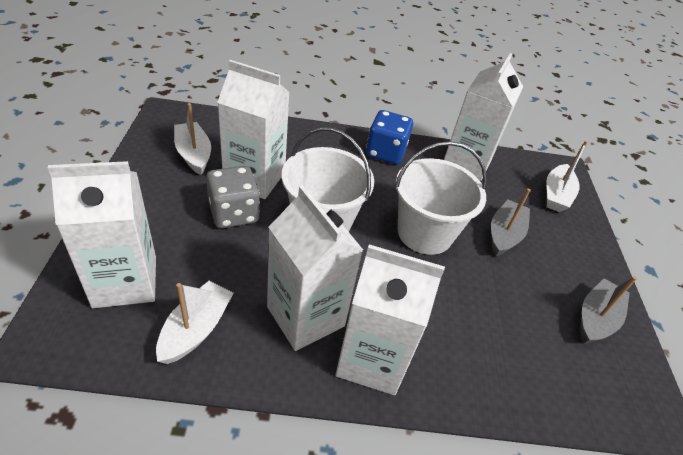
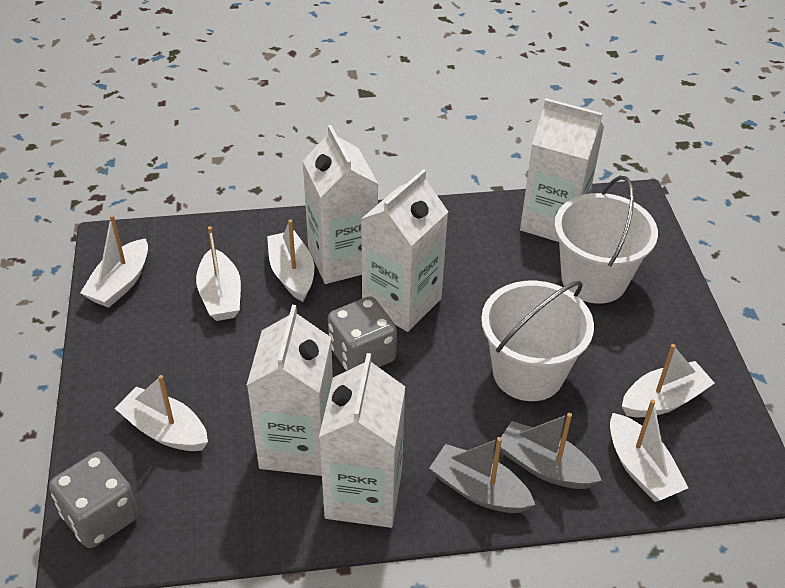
blue dice: [366,110,413,164] = 1 -> none = 0
grey dice: [206,166,260,229] = 1 -> [49,452,138,548] [328,296,397,371] = 2
white boat: [156,281,234,364] [174,103,211,175] [546,141,588,212] = 3 -> [80,215,148,308] [114,375,208,451] [196,226,241,321] [267,219,314,302] [610,400,688,502] [622,344,715,417] = 6

